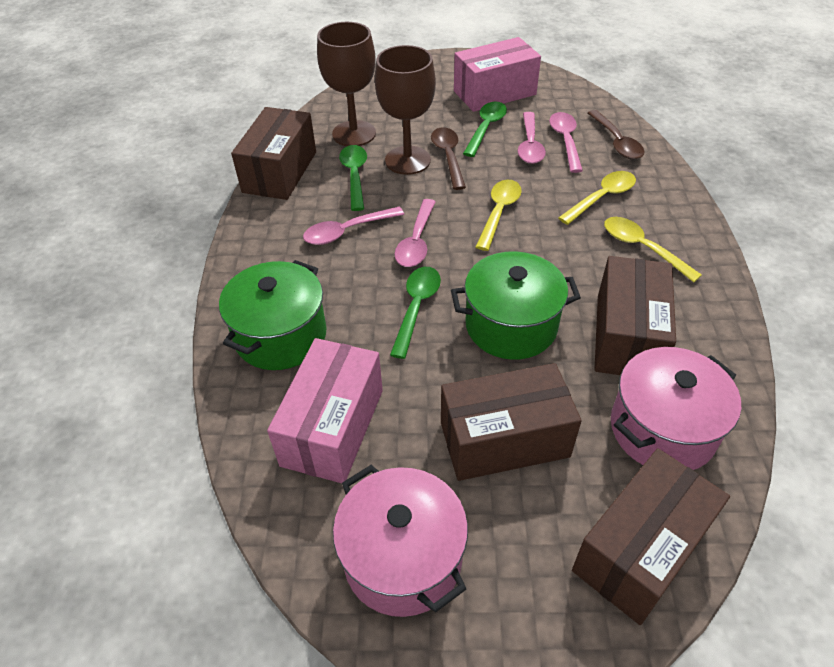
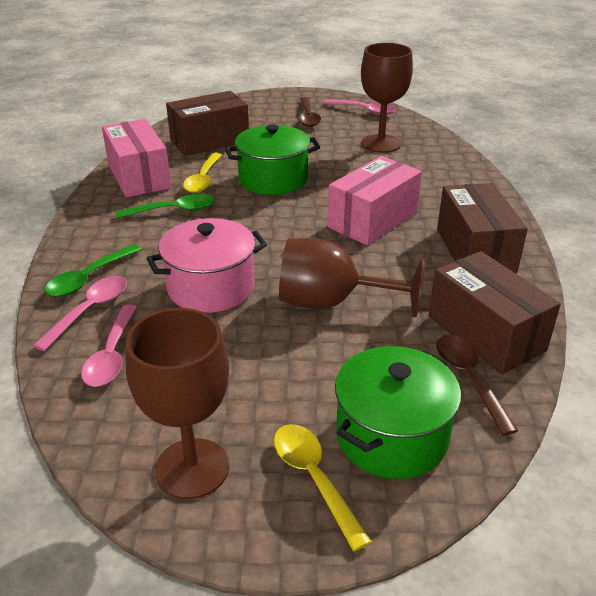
brown box: [231,107,316,200] [441,363,582,481] [572,448,730,625] [594,256,676,375] = 4 -> [166,91,249,156] [428,251,561,374] [437,183,528,273] = 3
brown goblet: [317,22,376,146] [375,45,436,175] = 2 -> [126,308,229,499] [279,238,425,317] [361,43,413,153] = 3
green spoon: [339,145,367,211] [390,267,441,359] [463,102,507,157] = 3 -> [45,244,142,297] [116,194,215,219] = 2
pink pot: [333,465,468,617] [611,347,741,470] = 2 -> [147,218,267,313] = 1
pink spoon: [303,207,404,245] [394,199,436,267] [518,112,546,164] [549,112,583,173] = 4 -> [33,276,127,351] [81,304,137,387] [323,99,396,115] = 3
yellow spoon: [476,180,522,251] [558,171,636,225] [604,217,702,282] = 3 -> [183,153,222,193] [274,424,372,551] = 2

